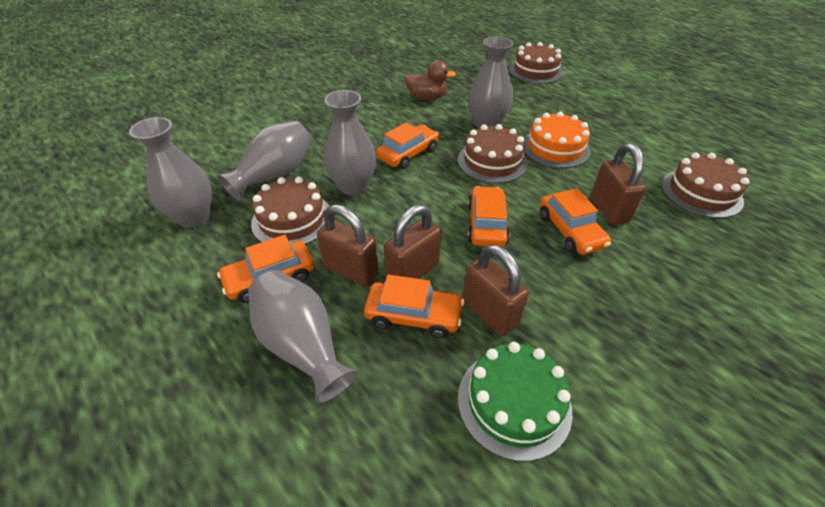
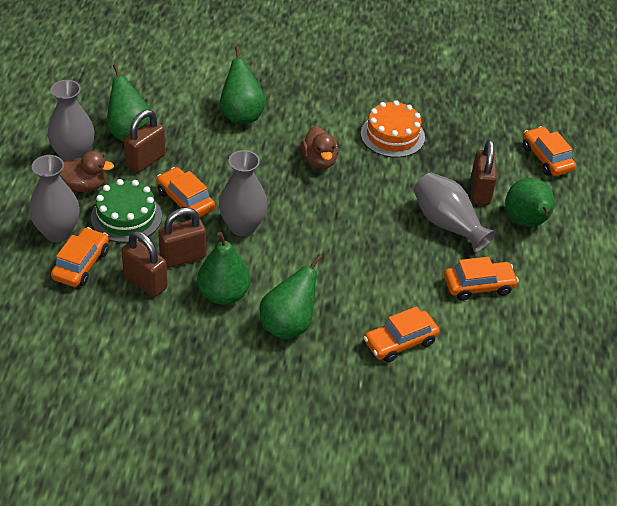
brown cake: [251,177,329,245] [458,124,528,183] [509,42,563,84] [661,153,750,218] = 4 -> none = 0
brown duck: [405,60,456,100] = 1 -> [59,151,114,192] [301,126,338,169] = 2
green pear: none = 0 -> [107,64,151,142] [197,232,251,305] [220,46,266,124] [260,254,323,340] [505,178,555,227] = 5
grey vase: [129,117,212,228] [217,121,311,201] [248,270,358,404] [324,90,377,196] [468,36,513,128] = 5 -> [29,155,80,242] [48,80,95,161] [219,150,268,236] [414,172,496,253] = 4

